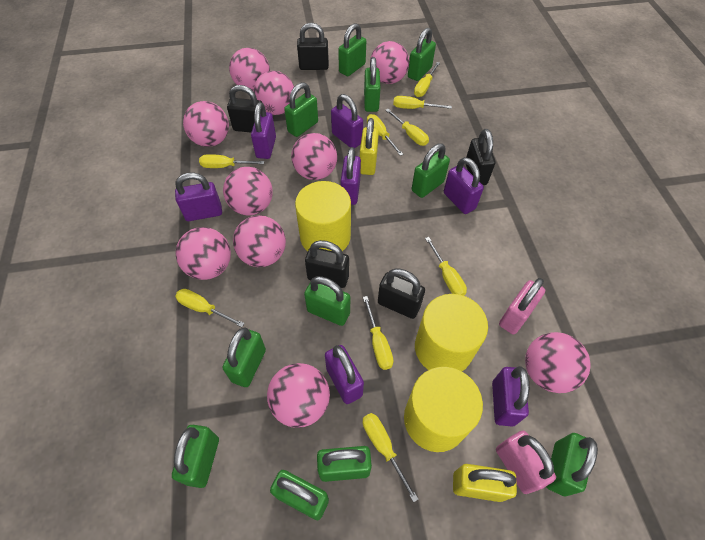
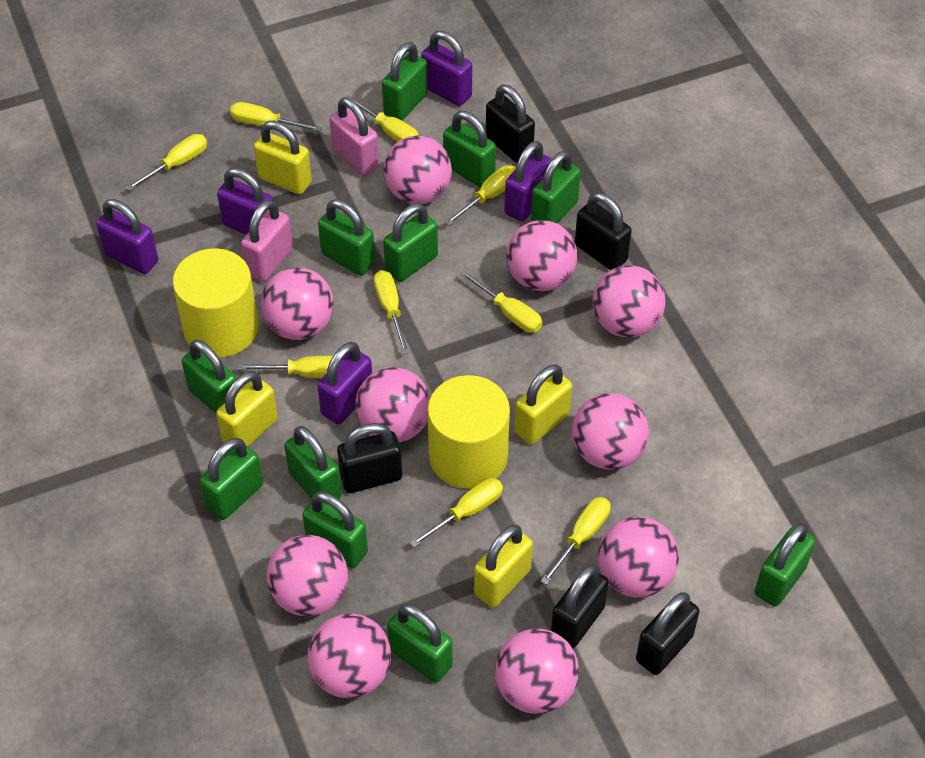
purple padlock: [175,172,222,221] [251,102,276,159] [325,345,364,404] [331,94,363,148] [340,147,361,205] [444,157,484,214] [492,366,529,427] = 7 -> [96,199,158,274] [217,168,273,235] [317,342,372,424] [421,31,472,106] [504,141,552,222] = 5
yellow cylinder: [295,181,351,251] [404,367,483,452] [415,294,488,371] = 3 -> [173,248,259,357] [427,375,510,489] = 2
yellow padlock: [360,118,379,175] [453,464,517,502] = 2 -> [216,371,278,446] [254,121,312,194] [474,525,533,607] [514,364,572,445] = 4

